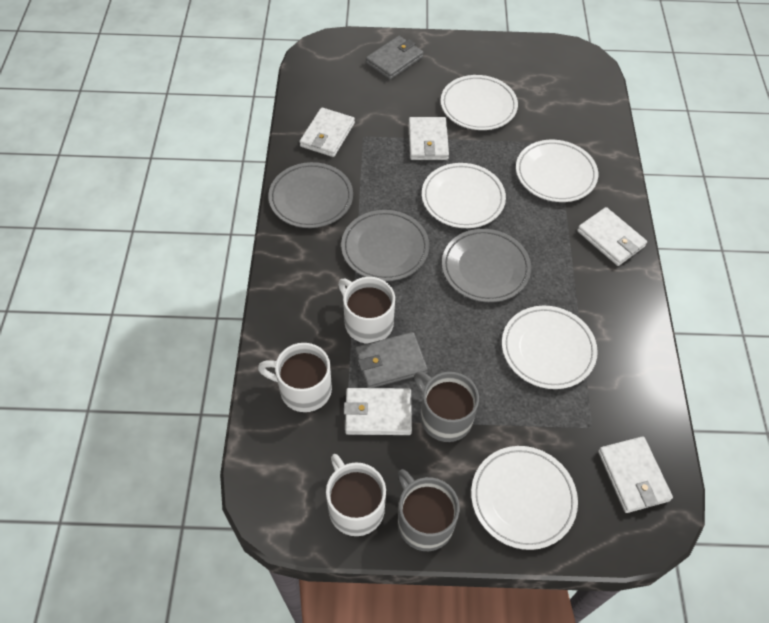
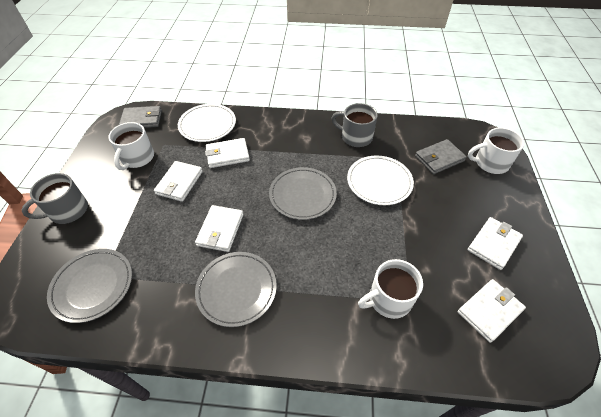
white plate: [422,163,506,228] [441,75,518,130] [471,446,578,550] [502,306,598,389] [516,140,598,202] = 5 -> [178,104,236,142] [347,155,414,205] = 2

